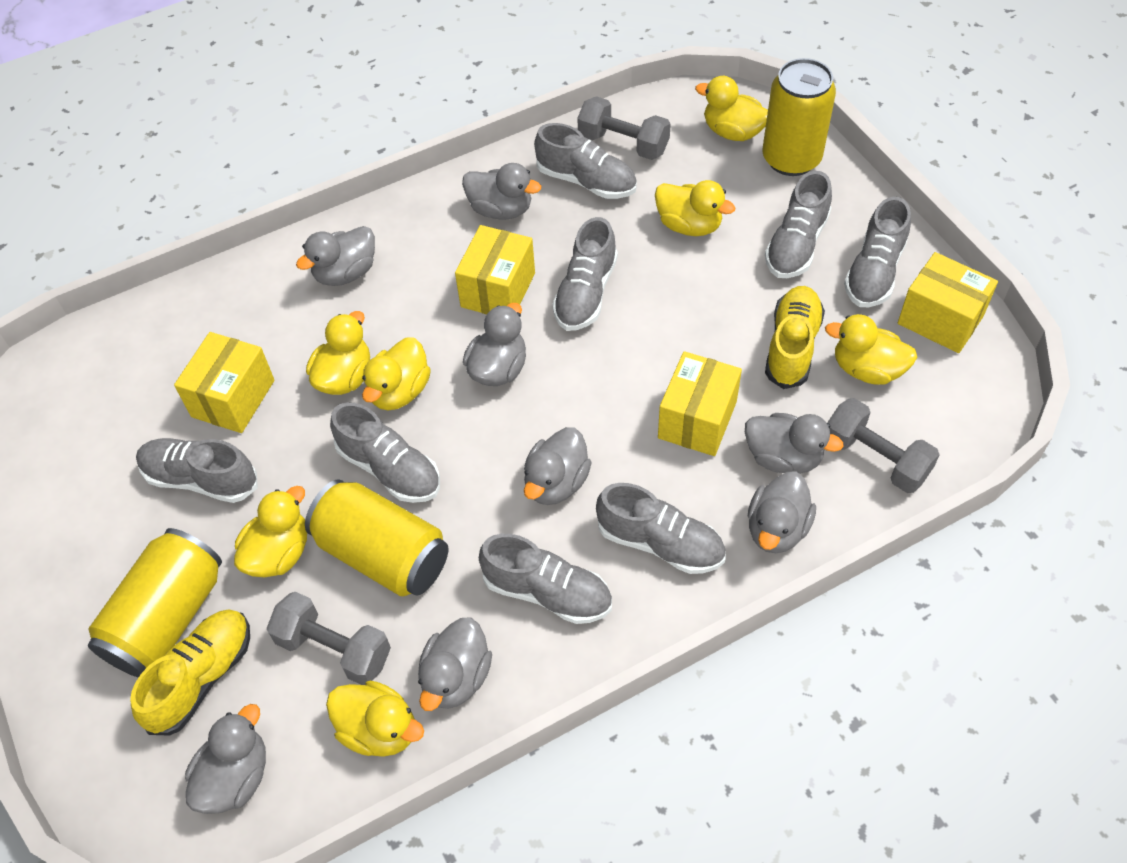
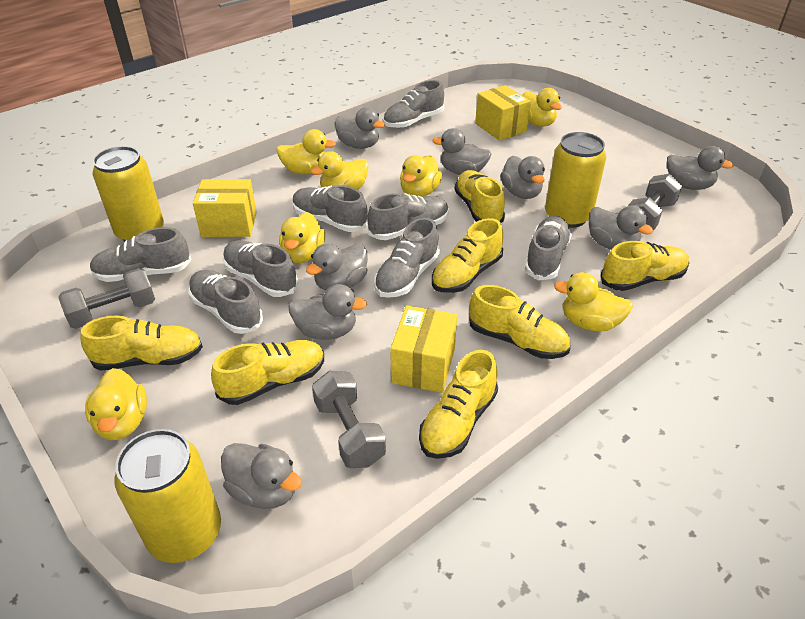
yellow box: [174,332,275,433] [455,225,535,314] [658,351,742,456] [898,252,998,353] = 4 -> [193,179,257,237] [390,305,457,393] [475,85,531,141] = 3
yellow shoe: [130,609,250,736] [765,286,825,389] = 2 -> [80,316,203,371] [211,340,324,405] [419,350,498,459] [432,218,503,293] [454,170,505,223] [469,285,570,359] [601,241,689,291] = 7

